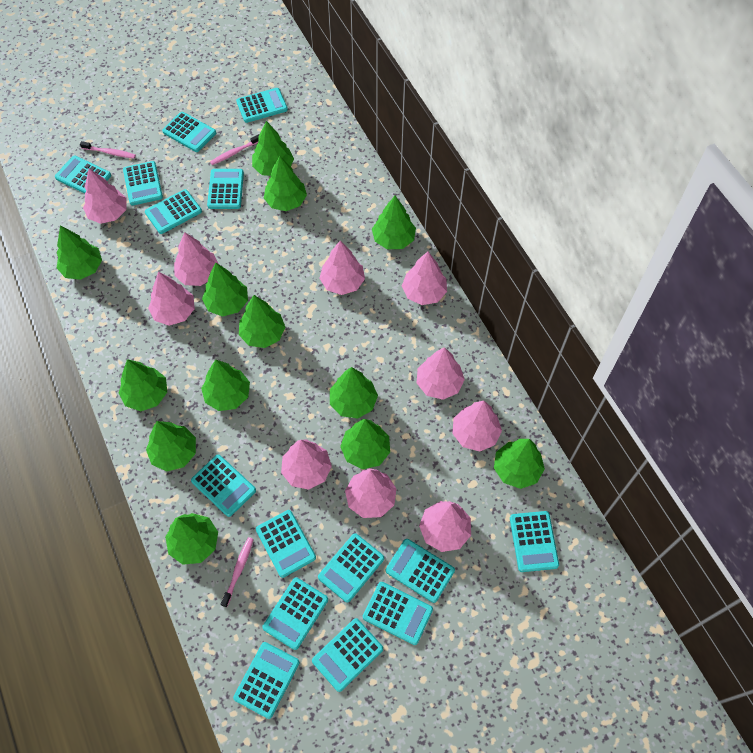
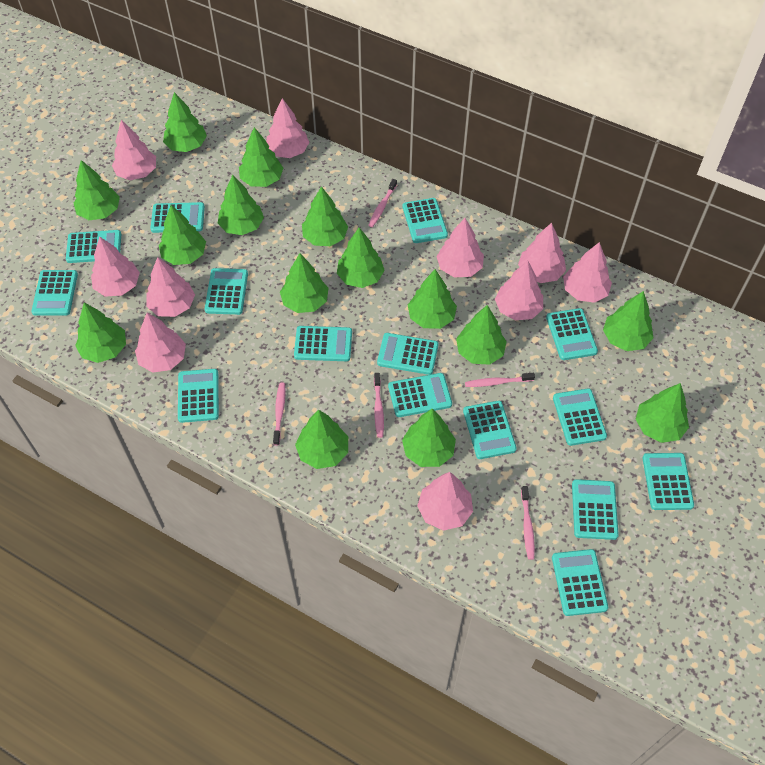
green tree: [57,225,102,280] [119,359,167,411] [146,421,196,471] [165,513,218,565] [201,359,250,411] [202,263,248,317] [239,295,285,348] [252,121,294,176] [264,156,307,211] [330,367,378,418] [340,419,390,469] [372,196,416,249] [494,439,545,489] = 13 -> [74,160,120,220] [75,302,126,363] [159,205,206,265] [163,92,207,152] [218,175,264,235] [239,127,283,187] [280,253,328,313] [295,410,348,469] [302,186,348,246] [337,228,385,288] [402,409,456,467] [408,269,457,329] [456,305,507,365] [603,291,653,351] [636,383,689,443] = 15
pink toothbrush: [80,141,136,158] [210,134,259,165] [221,537,254,607] = 3 -> [273,382,286,446] [369,179,397,227] [374,373,384,438] [465,373,535,387] [521,486,535,560] = 5

